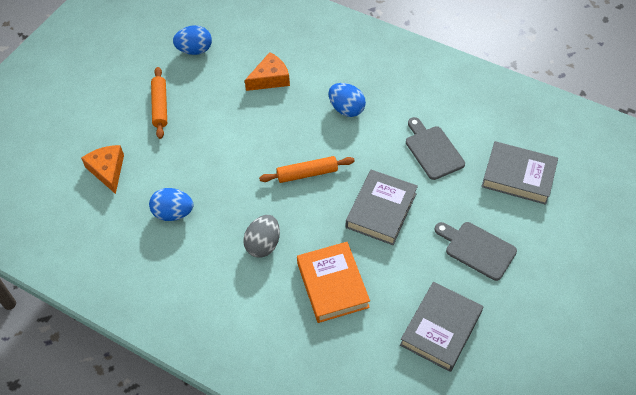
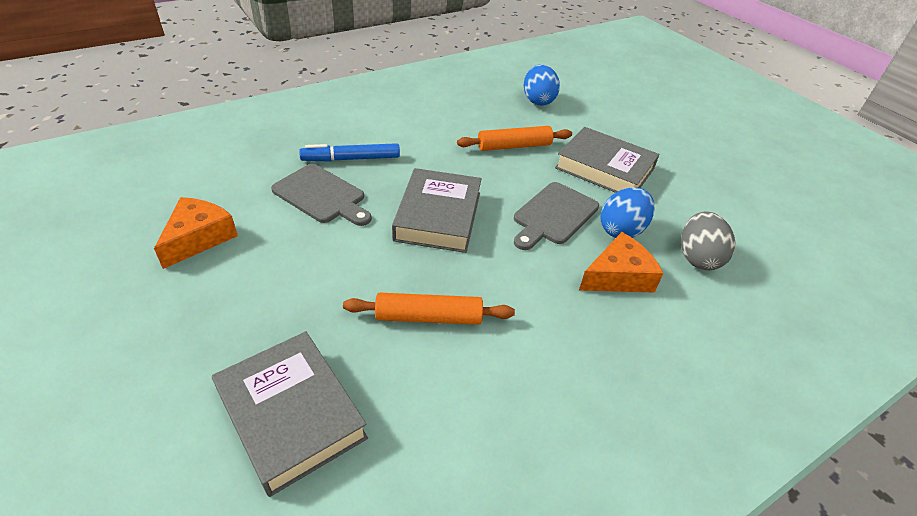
blue egg: [149,188,193,221] [173,25,212,55] [329,83,366,117] = 3 -> [524,64,560,106] [600,187,654,238] = 2
blue marker: none = 0 -> [299,143,400,162] = 1
orange book: [297,242,370,323] = 1 -> none = 0

